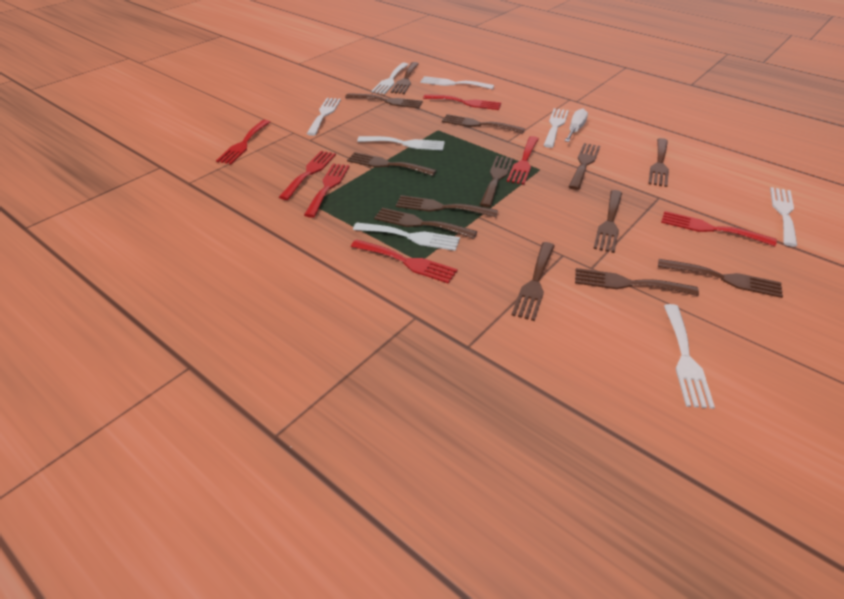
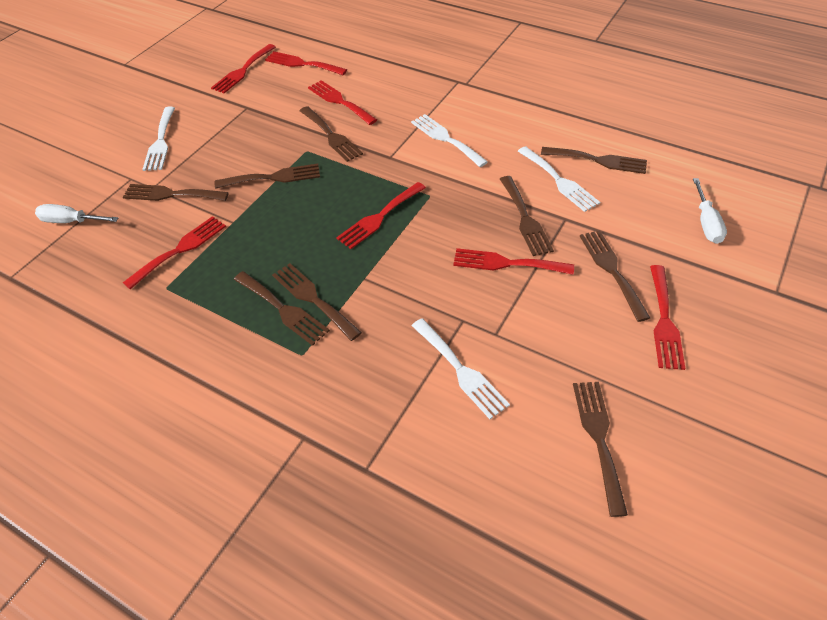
brown fork: [345,93,423,108] [347,152,437,176] [374,208,477,239] [391,62,419,94] [396,195,498,217] [442,114,525,134] [480,156,513,207] [512,242,555,321] [569,143,600,190] [575,268,699,296] [593,190,622,253] [648,138,669,187] [658,259,783,298] = 13 -> [123,184,229,201] [215,164,320,189] [234,271,330,346] [272,263,362,341] [300,106,363,162] [500,176,554,256] [541,147,647,174] [573,382,628,517] [580,230,650,322] = 9
white fork: [307,98,341,136] [353,222,460,251] [357,136,445,151] [372,63,409,94] [420,76,494,90] [543,108,569,148] [664,304,715,409] [770,187,797,247] = 8 -> [142,106,175,171] [411,114,488,167] [412,318,510,419] [518,146,600,212] = 4
white screwdriver: [565,108,588,142] = 1 -> [35,204,118,223] [693,178,727,244] = 2

